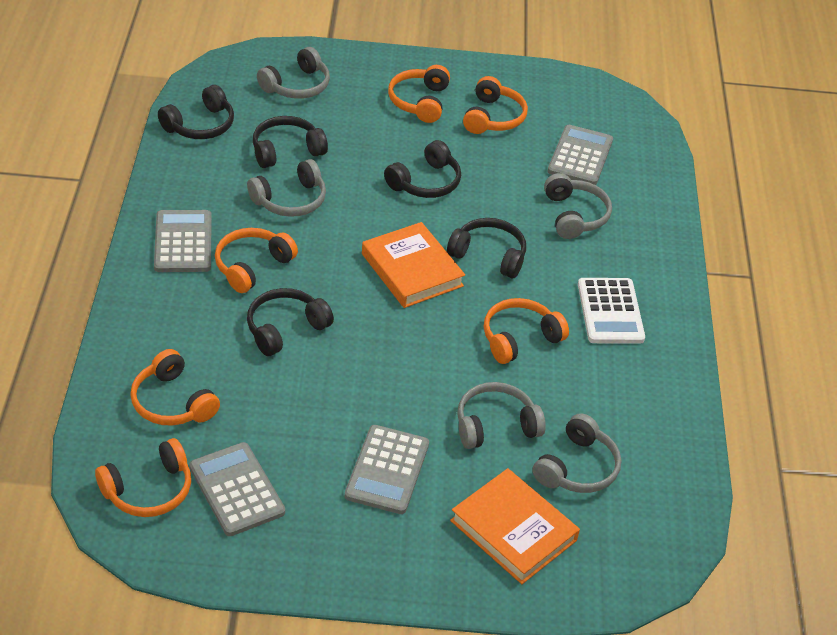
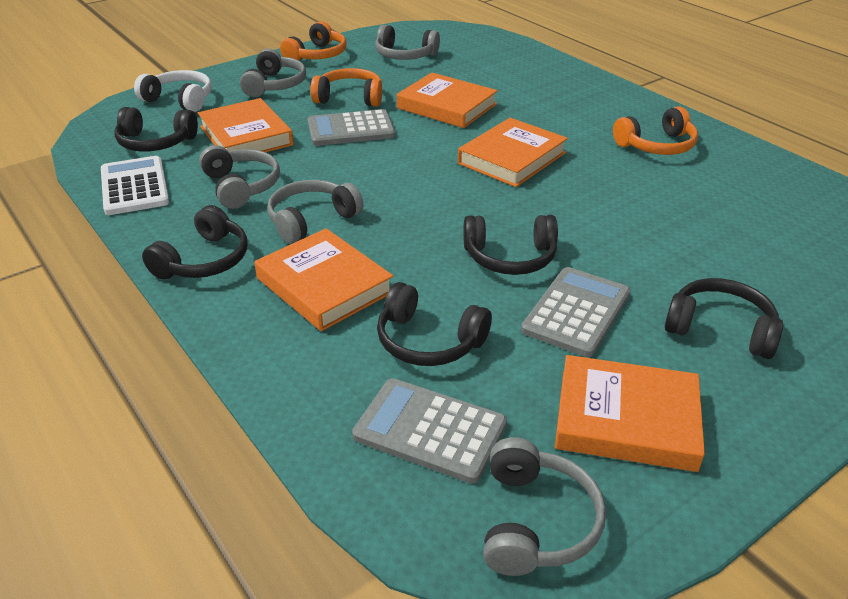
grey calculator: [154,210,212,272] [189,442,285,536] [345,425,429,514] [548,125,613,185] = 4 -> [308,109,395,146] [352,378,507,484] [521,267,630,357] = 3
orange book: [362,222,465,308] [450,468,580,584] = 2 -> [198,98,294,152] [254,228,393,331] [397,73,498,128] [458,118,568,187] [555,355,705,472] = 5
orange headphones: [95,438,191,517] [130,349,220,426] [215,228,298,293] [388,65,450,123] [463,76,528,134] [484,298,569,364] = 6 -> [280,21,347,60] [310,68,382,107] [613,106,698,155] = 3
white headphones: none = 0 -> [134,70,212,112] = 1

